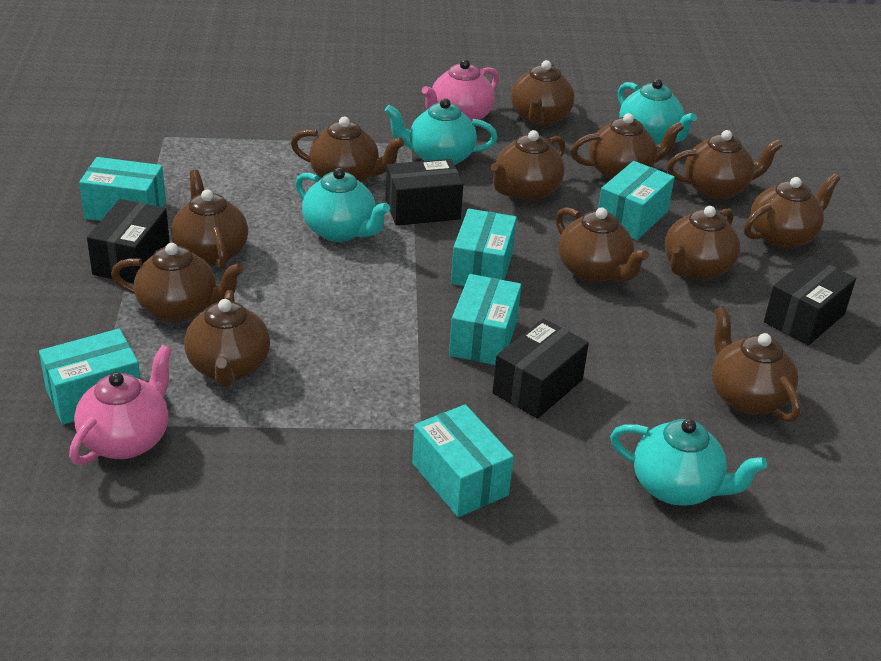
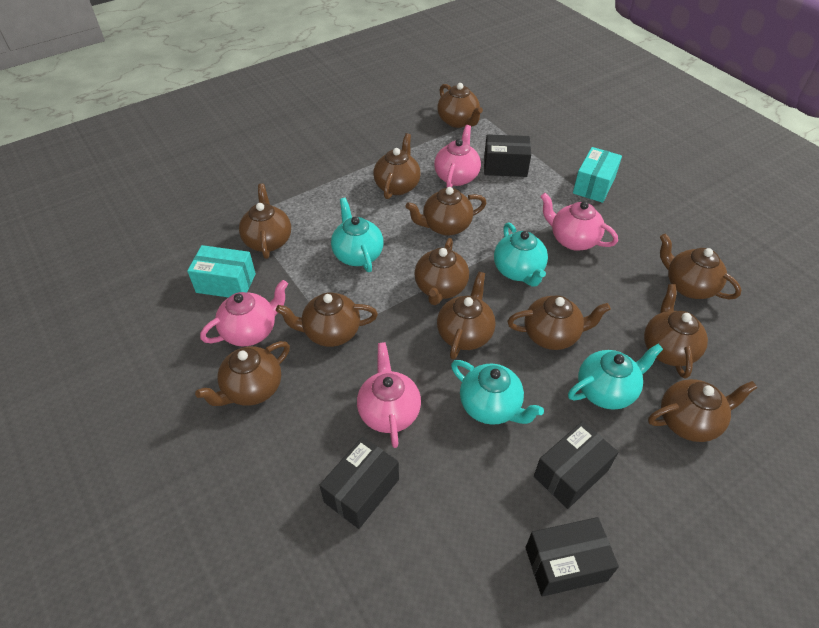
pink teapot: [69,345,172,465] [422,59,499,121] = 2 -> [200,280,288,346] [357,342,421,448] [434,125,481,187] [540,193,618,251] = 4
turquoise box: [39,329,140,425] [79,157,166,221] [412,405,514,517] [449,274,521,365] [451,209,517,286] [598,161,675,240] = 6 -> [187,245,256,298] [573,147,622,203] = 2

